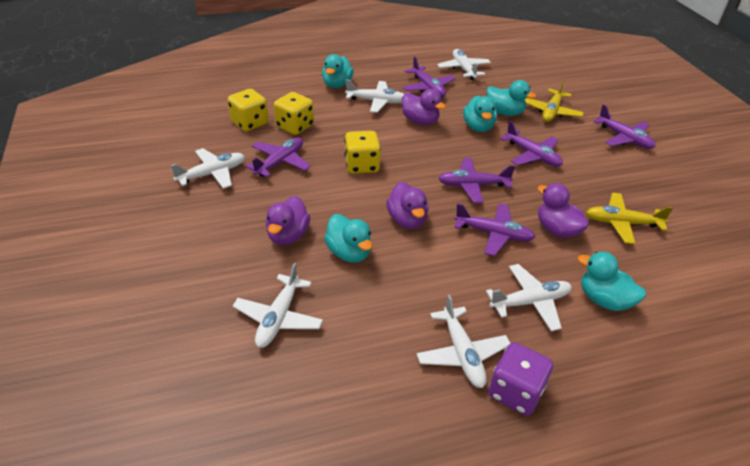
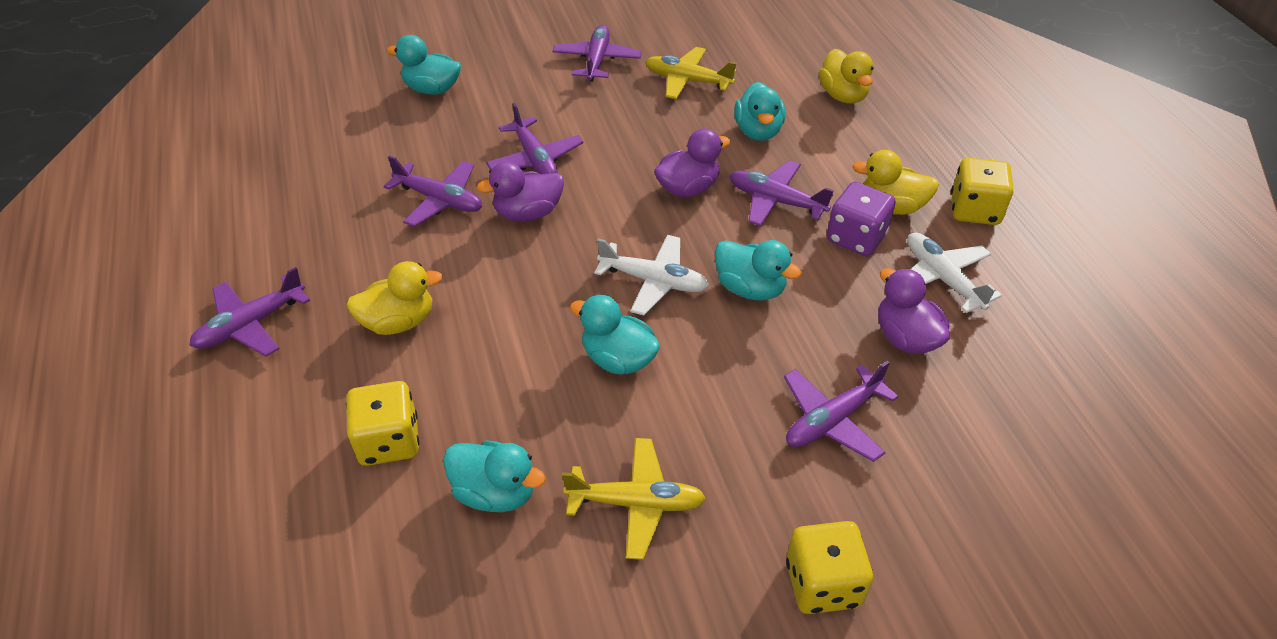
purple duck: [266,196,310,245] [386,182,429,229] [402,89,446,125] [537,183,589,238] = 4 -> [477,162,564,221] [654,128,731,197] [878,268,950,354] = 3
white plane: [170,148,245,189] [233,263,323,348] [345,79,404,113] [417,294,511,388] [437,49,491,80] [486,264,572,331] = 6 -> [594,235,709,316] [907,232,1002,313] = 2
yellow duck: none = 0 -> [346,261,443,335] [819,49,874,104] [852,150,939,215] = 3

